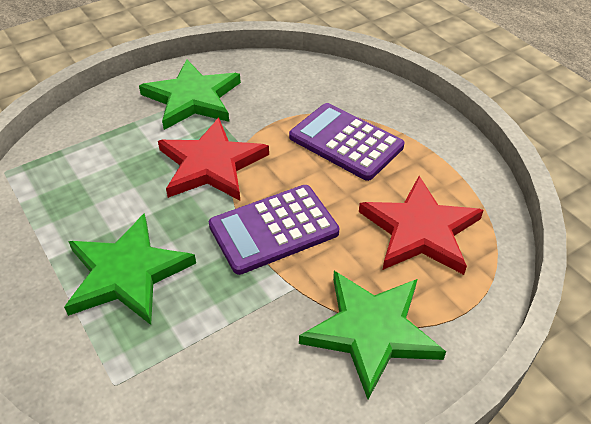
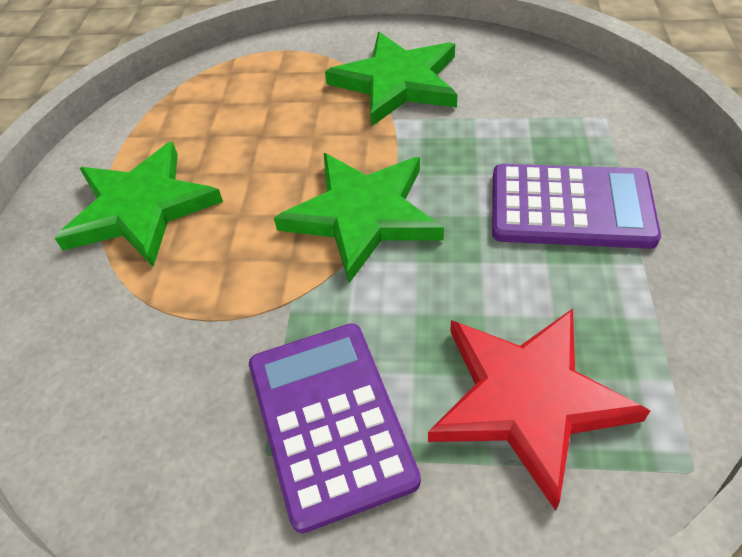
red star: [158,118,269,201] [359,176,483,275] = 2 -> [428,309,651,511] = 1

